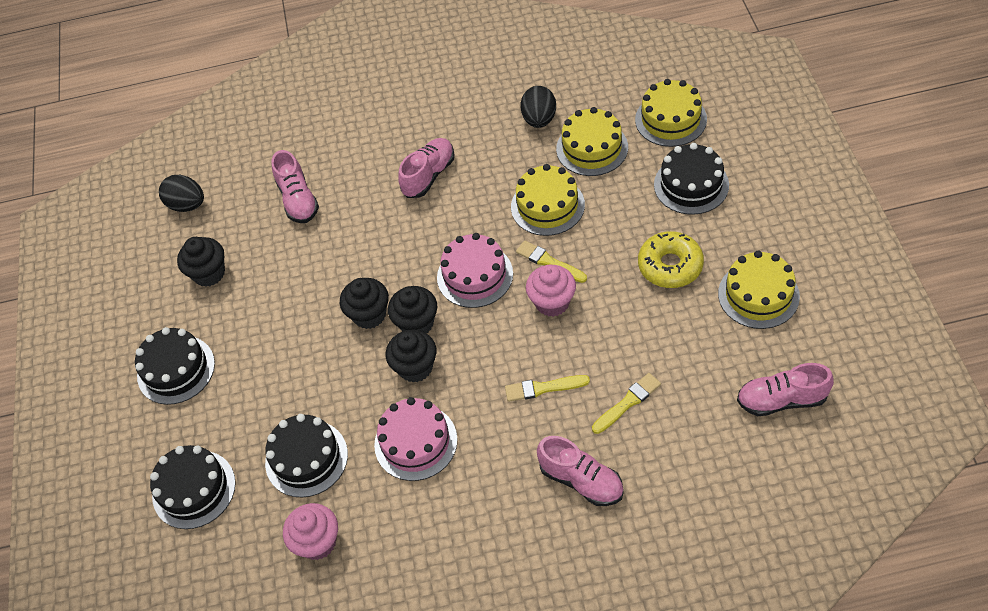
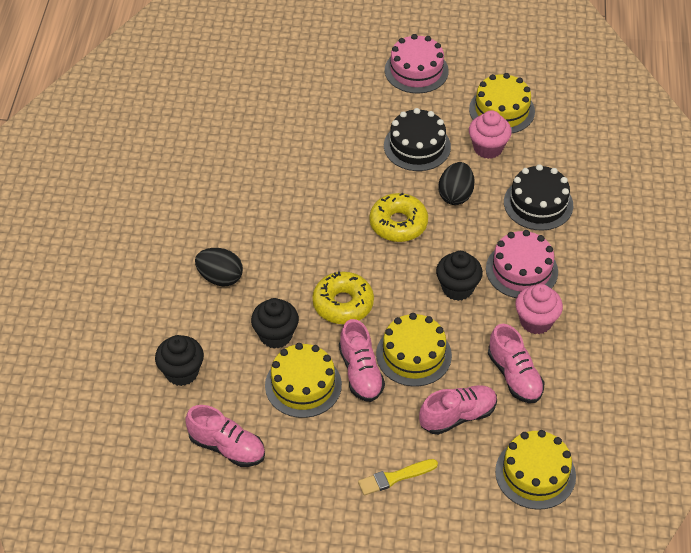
black cake: [135,327,215,405] [150,445,236,529] [265,414,348,498] [654,143,729,215] = 4 -> [384,108,451,171] [504,164,573,231] = 2
black cupcake: [177,237,225,287] [340,278,389,329] [386,330,436,383] [388,286,437,333] = 4 -> [155,335,204,386] [251,298,299,349] [436,251,483,301] = 3
yellow brush: [505,375,590,402] [516,240,587,283] [592,373,661,434] = 3 -> [358,459,438,496] = 1
yellow donut: [638,231,704,288] = 1 -> [312,271,374,324] [369,193,428,242] = 2

